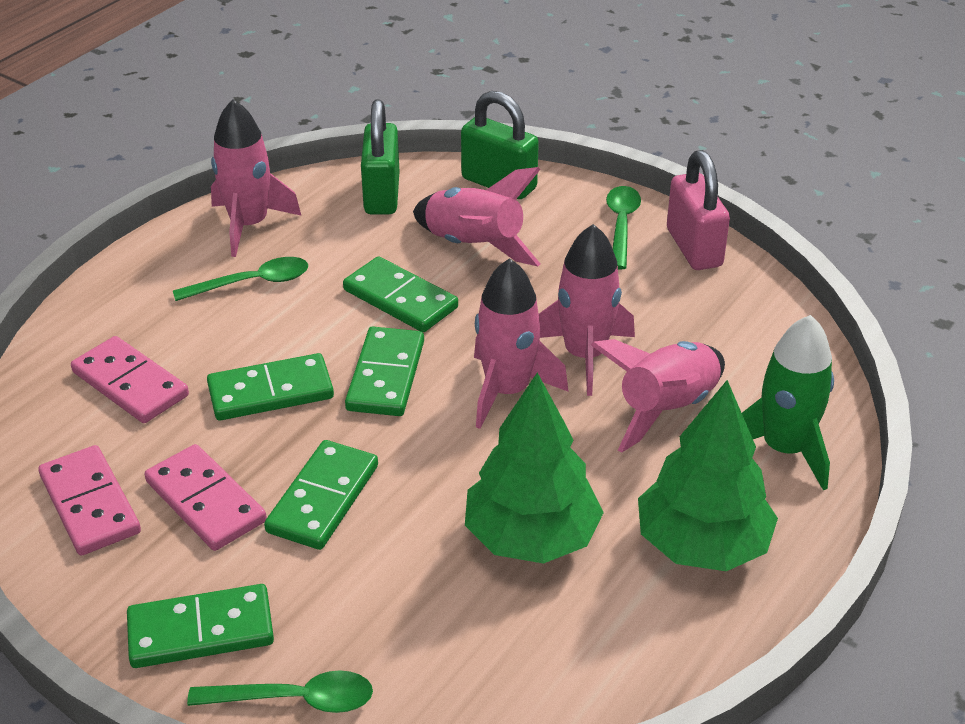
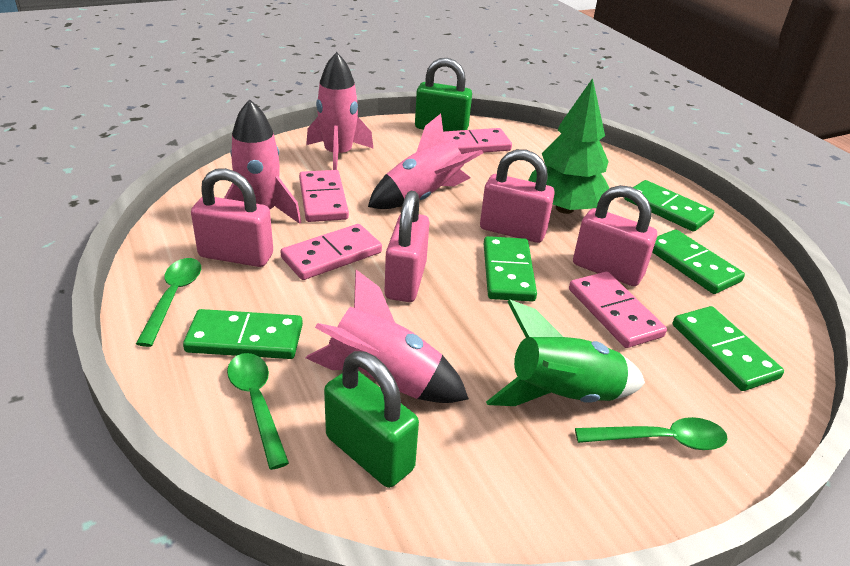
green tree: [465,373,604,564] [638,380,778,571] = 2 -> [528,78,610,214] = 1
pink domino: [38,445,141,556] [71,336,189,423] [144,444,267,551] = 3 -> [280,224,382,280] [299,170,349,222] [443,128,512,154] [569,272,667,348] = 4
pink padlock: [667,150,730,270] = 1 -> [191,168,273,267] [384,191,429,302] [480,149,555,243] [573,185,657,286] = 4
pink rocket: [211,99,302,257] [413,167,541,266] [474,258,569,429] [539,224,635,396] [591,339,725,452] = 5 -> [224,99,301,224] [306,52,374,170] [306,270,469,403] [368,114,483,209] = 4

